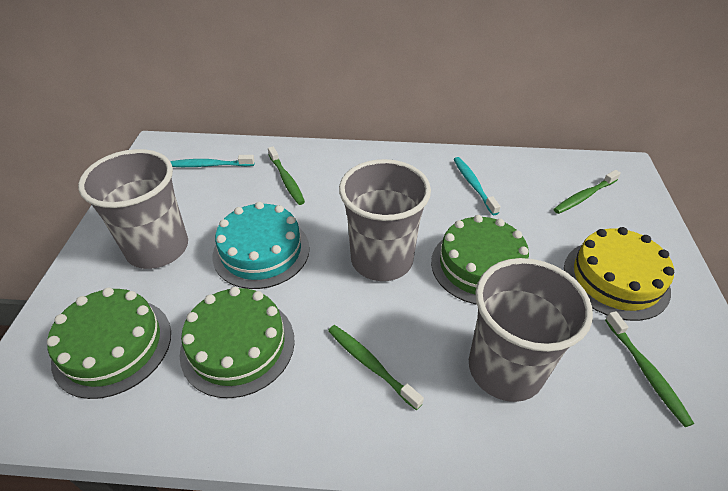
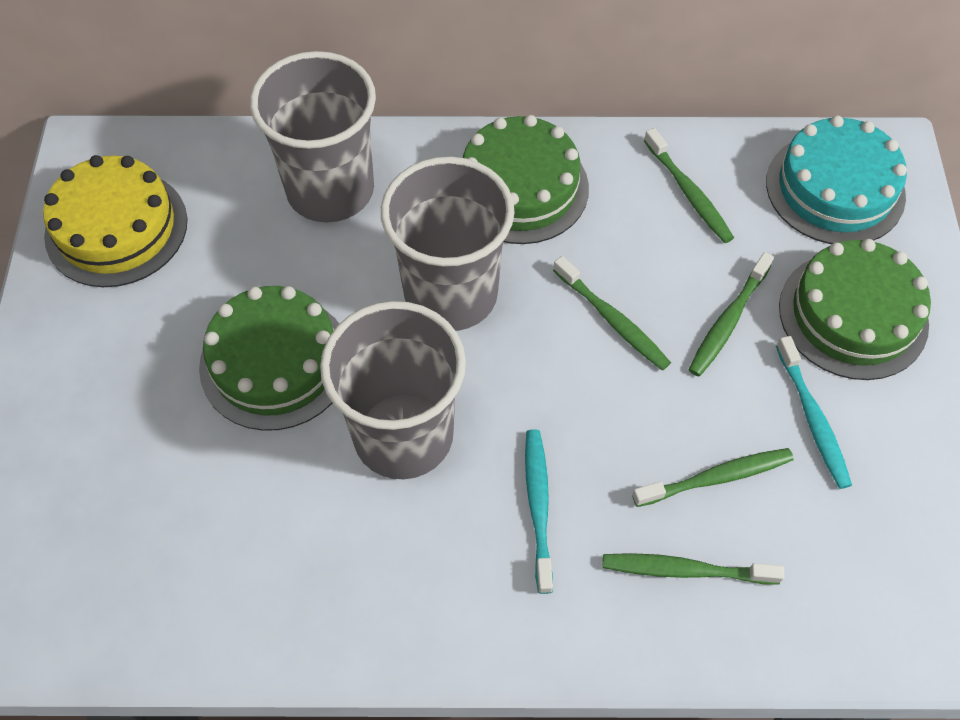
green toothbrush: [268,146,305,205] [328,325,424,410] [554,170,621,214] [605,311,694,427] = 4 -> [553,256,671,371] [603,553,784,584] [632,448,794,507] [644,128,734,243] [689,252,774,377] = 5

